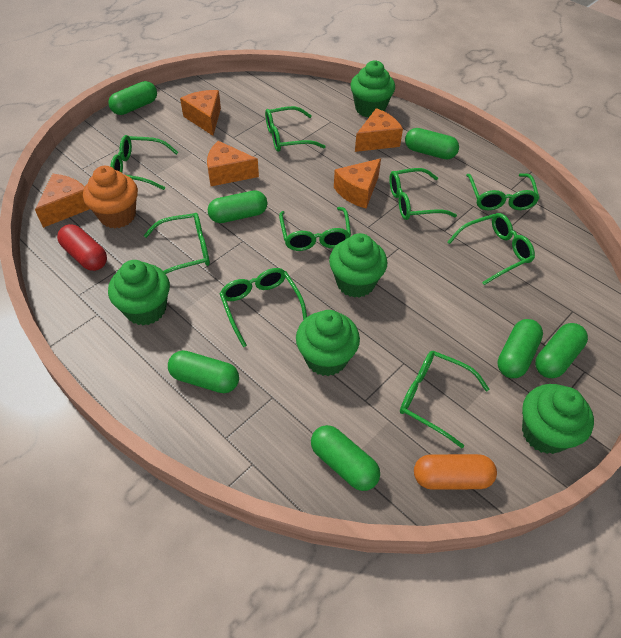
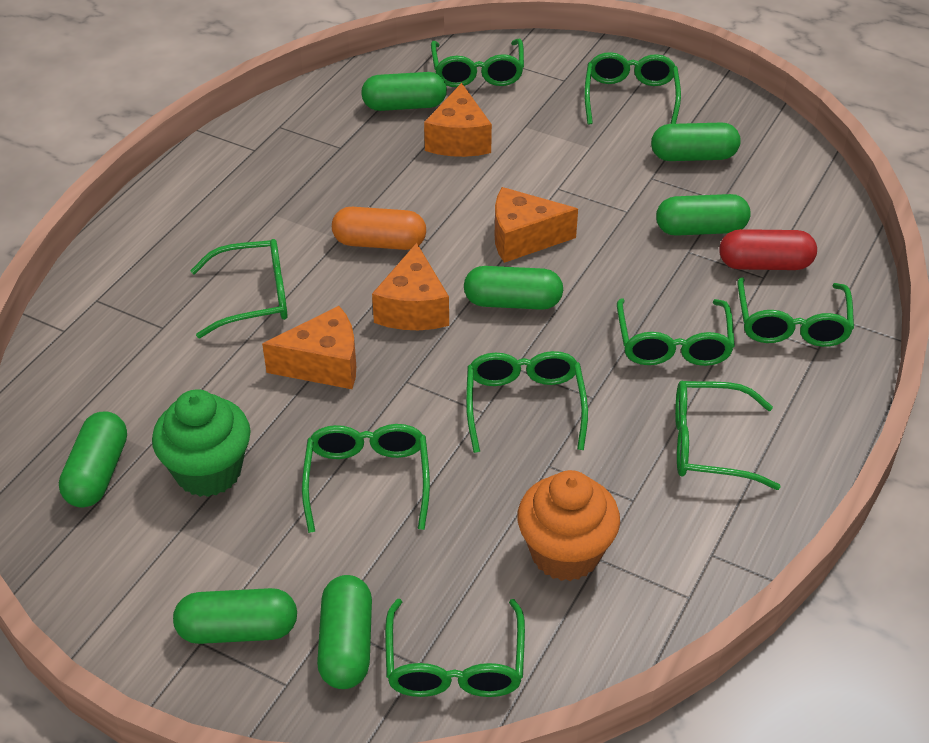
green cupcake: [108,260,170,325] [296,310,360,376] [329,233,387,298] [350,60,395,117] [522,384,594,454] = 5 -> [152,389,251,497] = 1
orange cheese: [35,174,89,228] [180,90,221,136] [207,141,259,186] [334,158,381,208] [355,108,403,152] = 5 -> [262,306,356,389] [372,243,449,330] [424,83,492,157] [495,187,578,263] = 4

